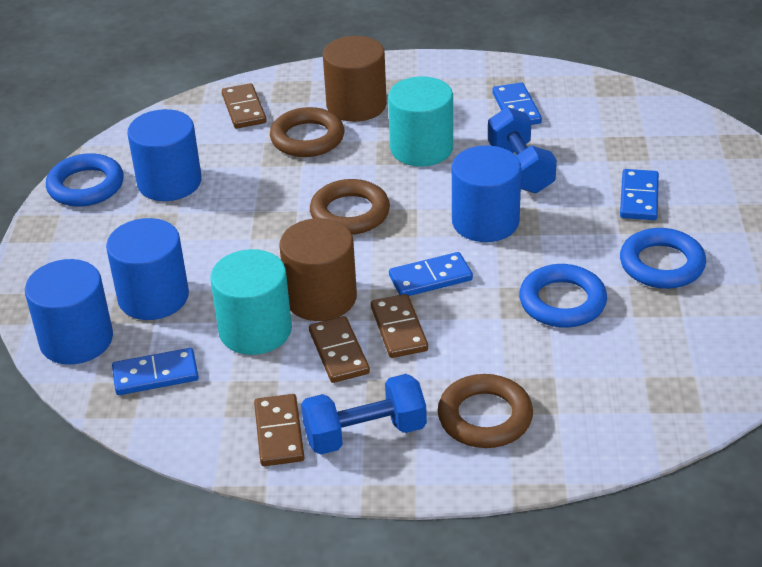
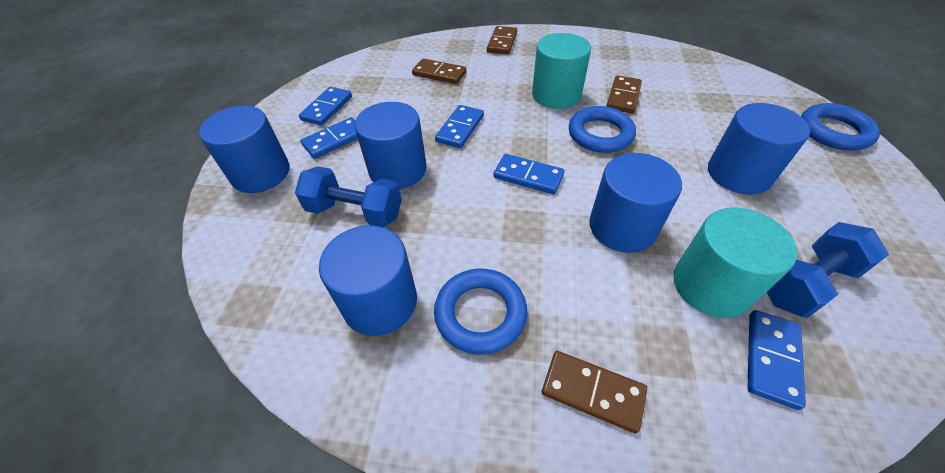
blue cylinder: [25,259,113,365] [106,218,189,320] [127,109,202,201] [452,145,521,242] = 4 -> [199,106,289,193] [319,225,417,336] [355,102,427,189] [589,153,682,253] [708,103,810,195] = 5
blue domino: [112,348,199,395] [389,252,473,296] [492,82,542,125] [620,169,659,220] = 4 -> [299,87,352,126] [300,117,358,159] [435,105,484,148] [494,154,564,194] [748,310,806,410] = 5
brown cylinder: [279,218,357,321] [323,36,387,122] = 2 -> none = 0
brown ring: [270,107,344,157] [310,179,390,235] [438,374,533,448] = 3 -> none = 0

